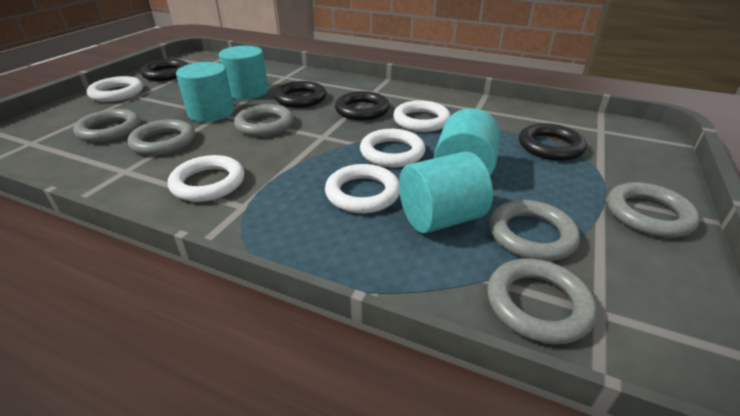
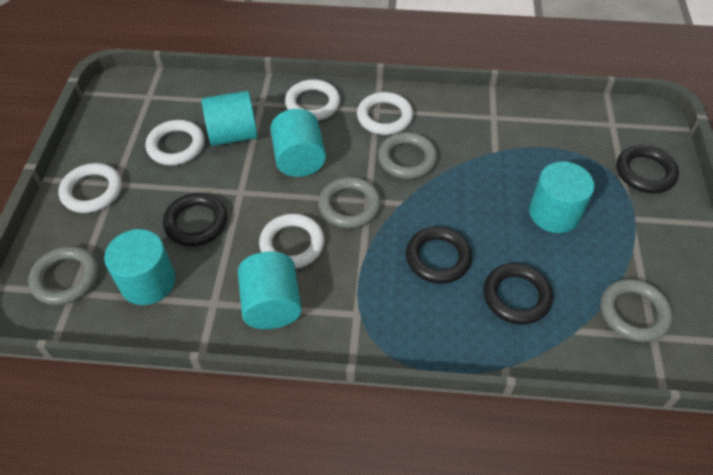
grey ring: [73,109,141,142] [127,119,195,156] [234,104,294,137] [487,259,597,344] [489,200,580,261] [607,182,700,238] = 6 -> [28,246,99,305] [318,177,381,228] [378,132,437,179] [600,279,673,342] = 4
turquoise cylinder: [176,62,234,122] [219,46,268,100] [399,151,493,233] [434,108,500,176] = 4 -> [104,229,175,305] [202,91,258,146] [238,251,302,329] [270,109,326,177] [529,161,595,233] = 5

